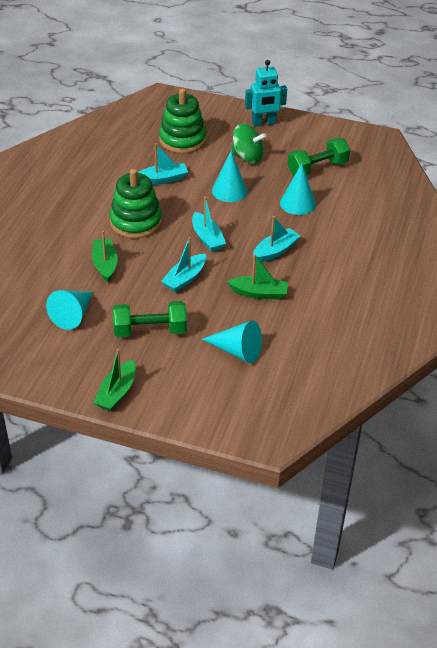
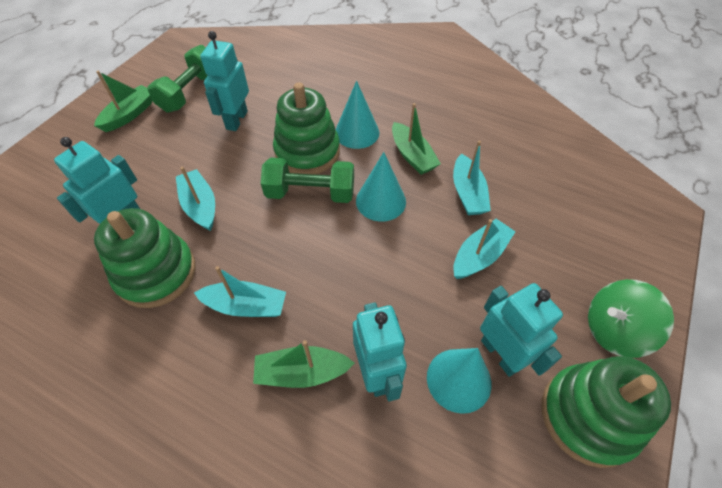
green stacking toy: [109,169,162,239] [159,89,206,153] = 2 -> [94,208,196,308] [273,82,340,175] [542,356,671,468] = 3
turquoise cone: [46,290,93,330] [202,320,262,363] [212,151,248,202] [280,163,316,215] = 4 -> [335,81,379,149] [356,152,406,222] [427,348,491,414] = 3
turquoise robot: [245,60,287,126] = 1 -> [54,137,140,224] [200,31,249,131] [353,302,407,401] [480,283,563,377] = 4

